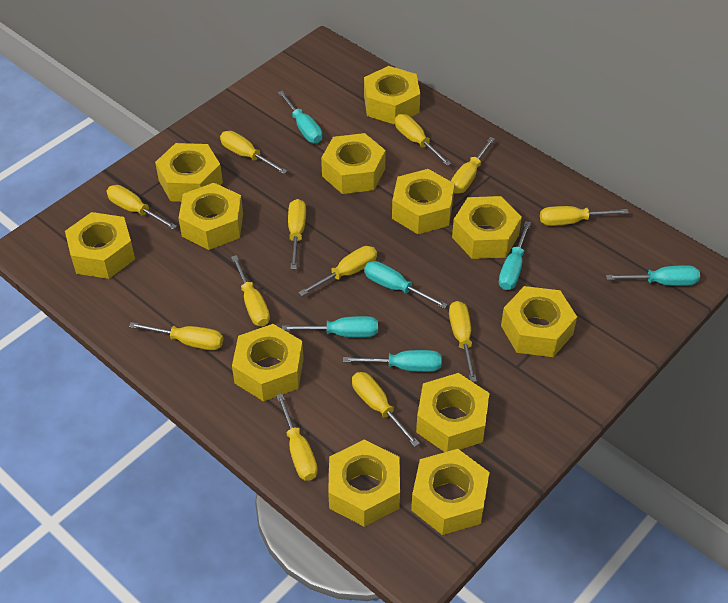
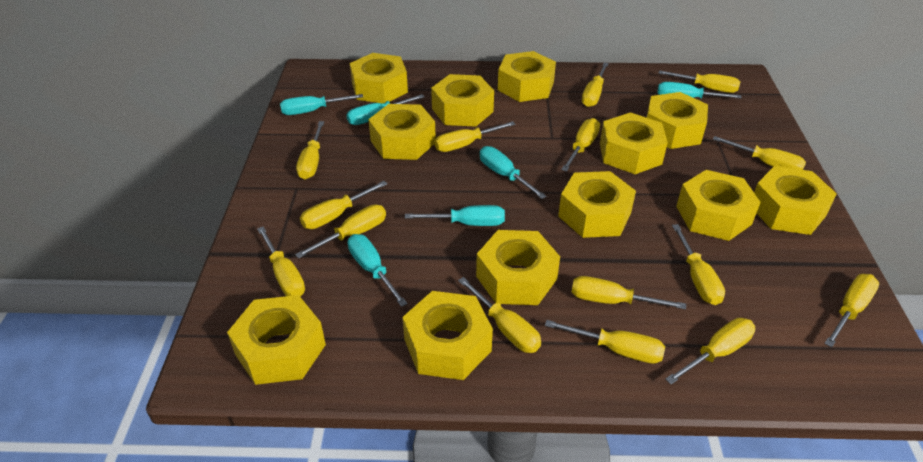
yellow screwdriver: [107,185,177,229] [129,322,223,350] [220,131,287,174] [231,255,270,326] [276,393,318,481] [288,199,306,269] [299,246,377,296] [352,372,420,447] [395,114,452,166] [449,301,477,382] [451,137,495,194] [540,206,629,226] = 12 -> [257,227,305,296] [295,205,386,258] [296,121,324,179] [300,181,387,229] [434,121,515,152] [458,277,541,353] [545,320,665,364] [561,118,600,172] [572,276,686,310] [582,63,609,107] [658,70,740,93] [665,318,755,385] [672,224,725,305] [713,136,806,170] [824,274,879,347] = 15

